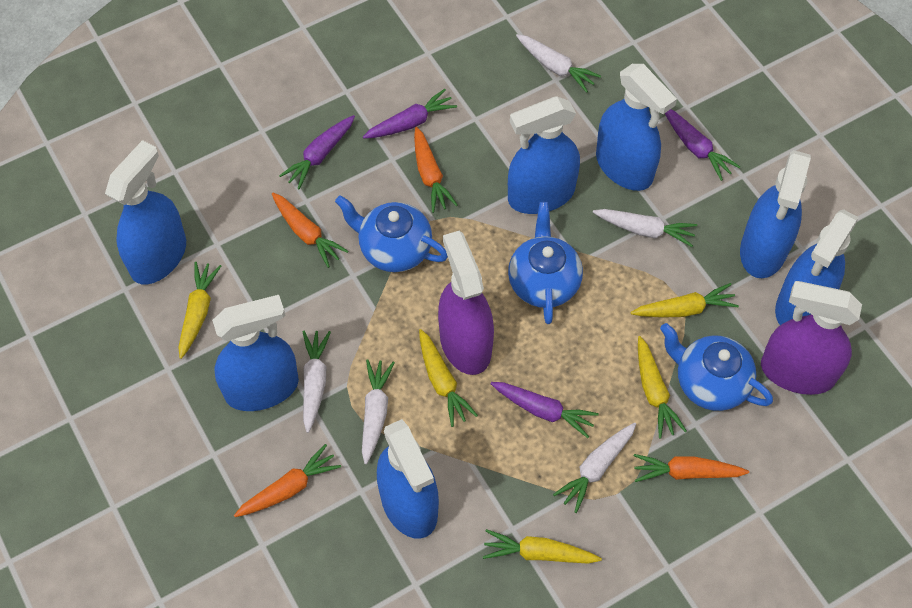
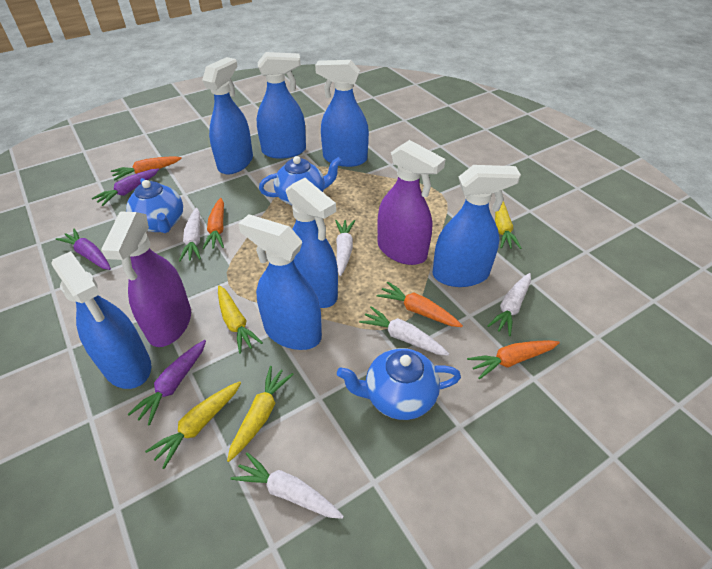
purple carrot: [279,115,355,189] [363,89,457,139] [490,382,599,438] [665,109,740,181] = 4 -> [56,228,111,270] [92,169,159,206] [128,340,206,426] = 3
yellow carrot: [178,262,221,359] [419,329,478,427] [483,529,602,564] [630,283,739,318] [638,336,687,439] = 5 -> [145,381,241,469] [218,285,263,354] [227,366,294,462] [495,201,521,249] = 4

